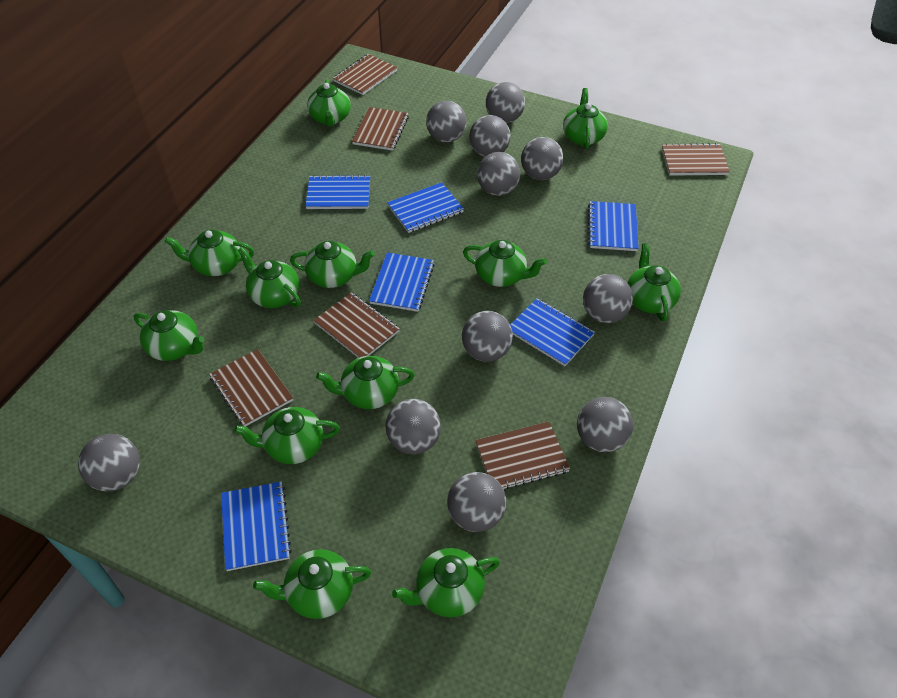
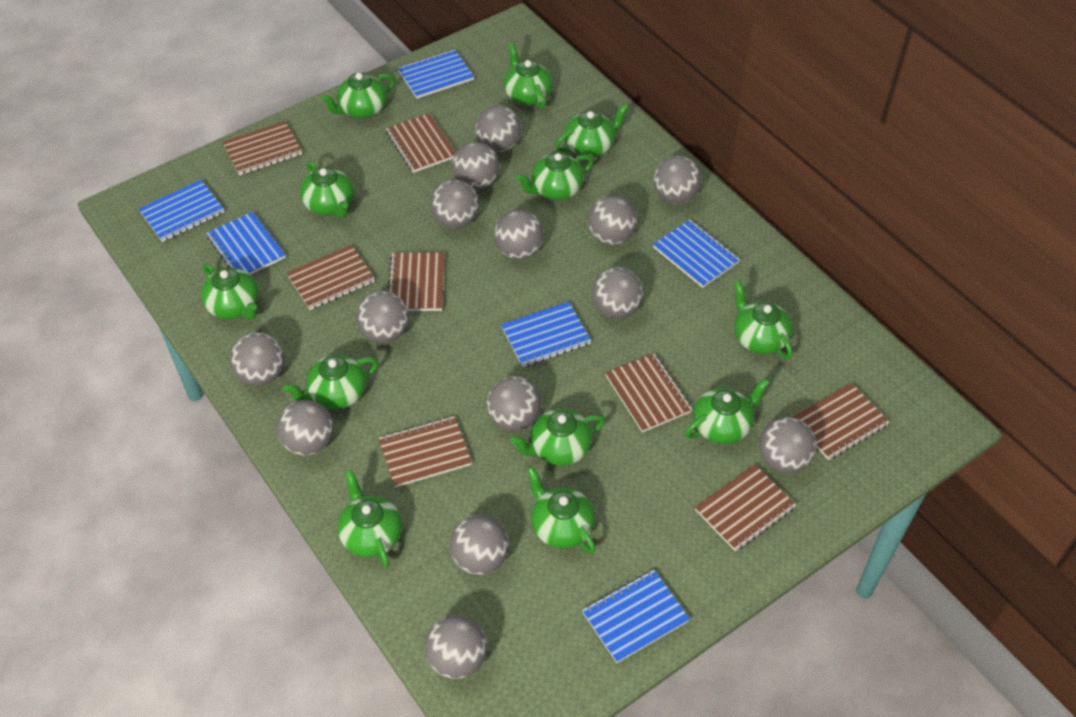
brown notebook: [209,349,293,427] [313,292,400,358] [333,54,398,95] [352,107,409,151] [475,422,570,489] [662,143,730,176] = 6 -> [222,121,302,175] [286,245,375,310] [378,416,472,487] [386,113,456,173] [388,252,445,311] [605,353,692,432] [695,464,796,552] [792,383,890,460] = 8
grey ball: [78,434,140,491] [385,399,441,454] [426,101,467,143] [447,472,506,532] [462,311,513,362] [469,115,511,157] [477,152,520,196] [486,82,525,123] [521,137,564,180] [577,397,633,452] [583,274,633,323] = 11 -> [230,332,285,386] [277,400,333,456] [356,291,409,343] [425,615,487,679] [430,180,479,229] [450,515,509,575] [452,142,499,190] [475,105,521,152] [487,376,542,431] [494,210,544,259] [588,196,637,245] [592,267,643,319] [653,156,701,204] [759,417,816,473] = 14

